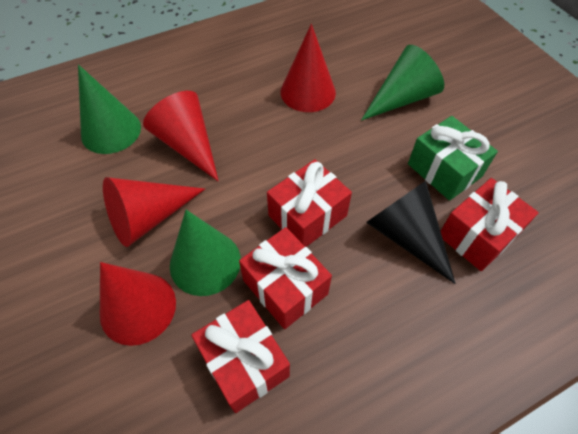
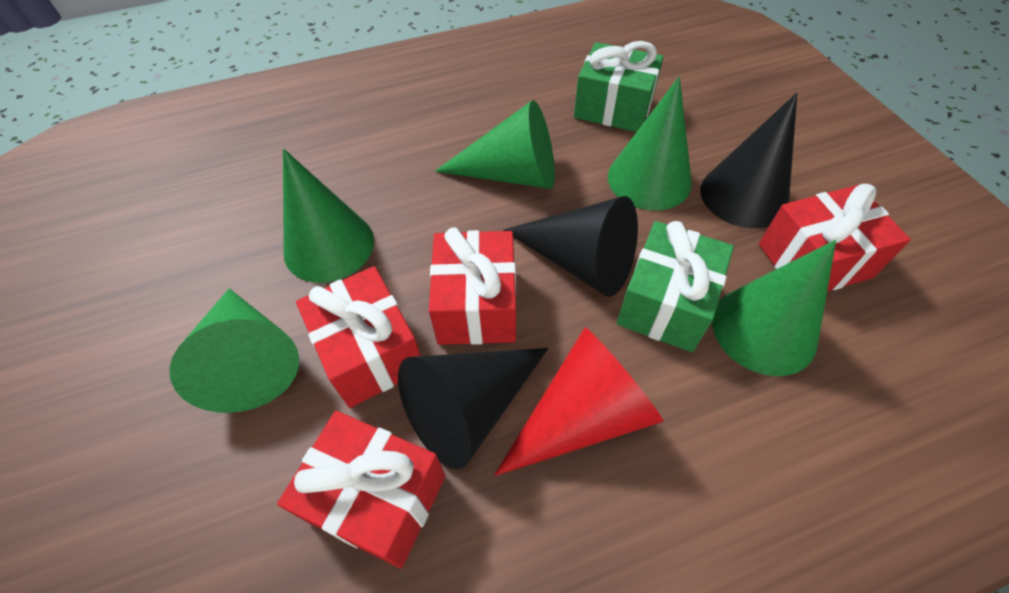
black cone: [366,181,456,284] = 1 -> [398,348,548,470] [504,196,638,297] [701,93,797,228] = 3
green cone: [78,64,141,154] [170,210,241,296] [361,45,444,121] = 3 -> [169,288,299,413] [283,149,374,283] [435,100,555,189] [608,76,692,210] [712,240,836,376] = 5
green gift: [408,116,498,201] = 1 -> [574,41,664,132] [617,221,734,352] = 2
red cone: [100,262,176,346] [103,177,205,247] [143,91,219,181] [281,24,336,112] = 4 -> [495,328,663,476] = 1

